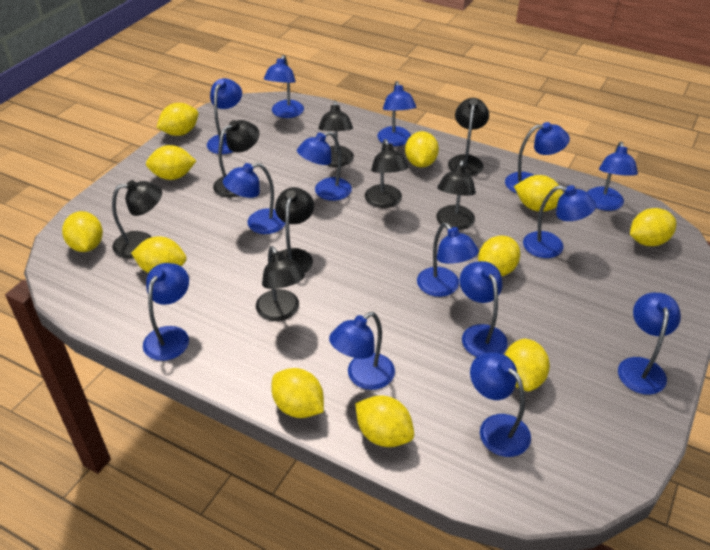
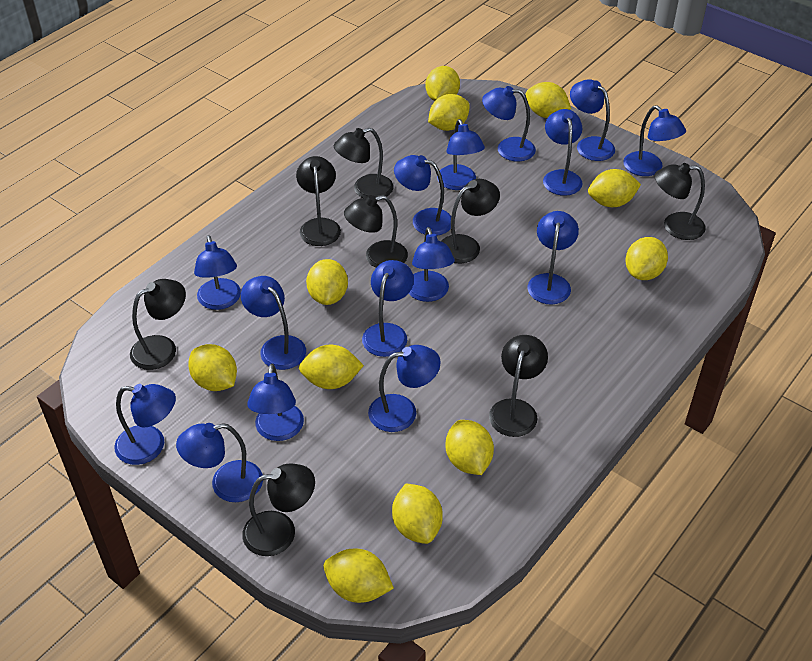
blue lamp: [143,263,189,361] [207,78,242,154] [223,163,285,234] [264,55,304,118] [297,131,352,201] [329,312,395,390] [377,81,416,146] [417,223,479,297] [460,261,508,357] [470,352,531,457] [505,122,570,193] [523,185,596,258] [587,142,638,211] [618,293,681,395] = 14 -> [114,384,176,465] [176,423,263,502] [194,235,241,310] [241,276,306,370] [247,364,304,441] [362,260,414,357] [368,345,440,432] [394,155,451,236] [409,227,455,302] [437,119,485,190] [482,86,536,161] [528,211,579,304] [543,109,582,196] [570,79,615,161] [623,105,686,176] = 15

